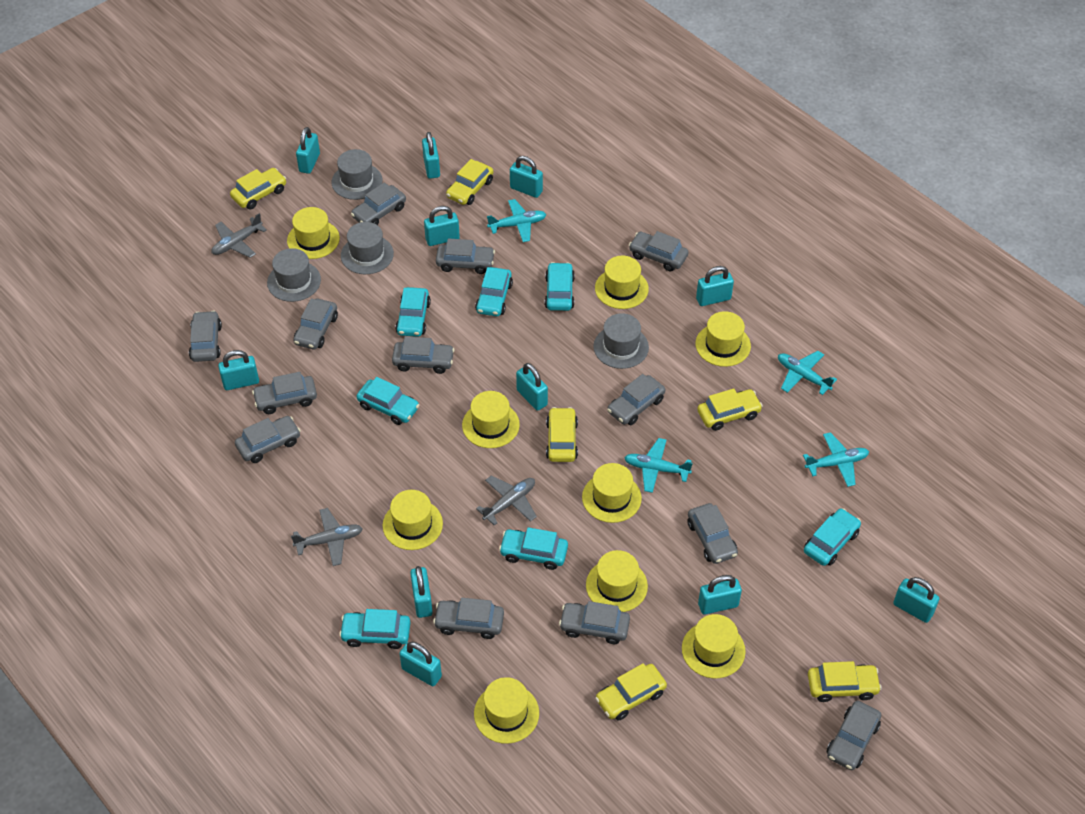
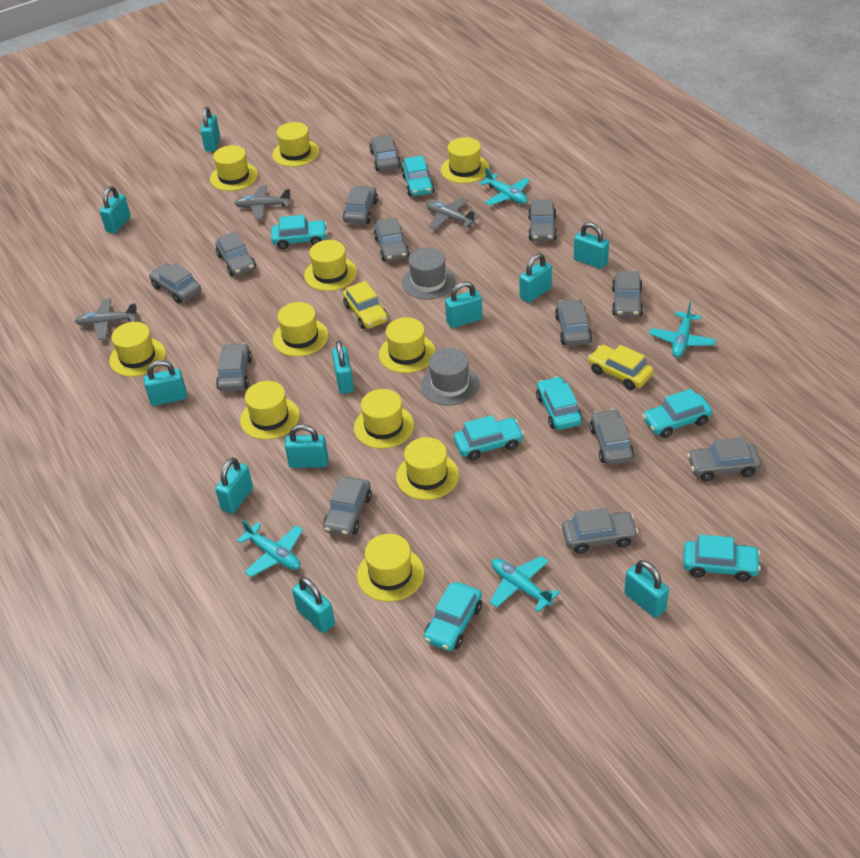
grey hat: [267,248,321,302] [332,149,383,200] [341,222,394,274] [593,313,649,369] = 4 -> [402,248,455,299] [421,348,480,406] = 2
yellow car: [230,168,286,209] [446,159,493,205] [546,407,578,462] [595,663,667,721] [697,388,763,431] [808,661,882,702] = 6 -> [343,281,388,329] [588,345,654,390] = 2
yellow hat: [287,207,340,259] [383,490,443,550] [462,391,520,448] [474,677,539,744] [582,463,642,523] [586,550,648,612] [595,256,649,309] [682,614,746,678] [696,311,751,367] = 9 -> [109,322,166,377] [210,145,258,191] [240,381,300,440] [272,122,319,167] [273,302,328,357] [304,240,357,291] [354,389,414,449] [357,534,424,602] [379,317,436,373] [396,437,459,500] [441,137,489,183] = 11

